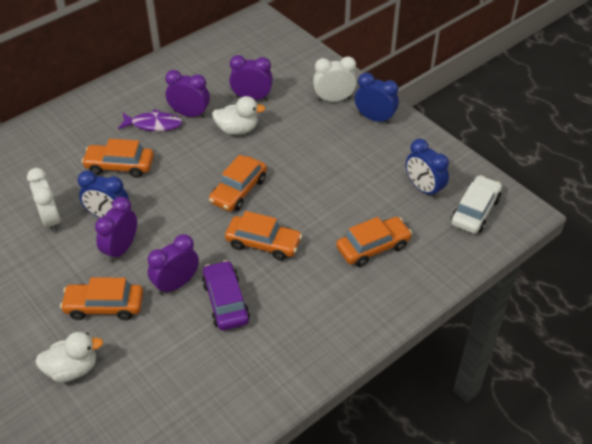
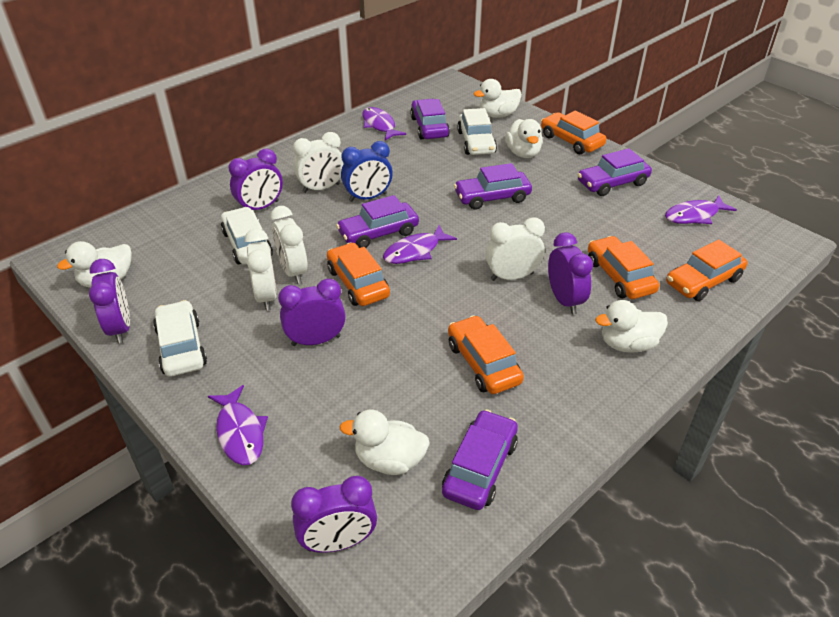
blue clock: [78,170,129,218] [355,73,399,124] [406,139,449,199] = 3 -> [341,141,393,202] = 1
purple car: [202,260,250,330] = 1 -> [336,195,419,248] [410,99,450,139] [442,409,518,510] [454,163,532,210] [577,148,652,196] = 5
purple clock: [95,196,137,263] [148,234,199,295] [165,70,210,118] [229,55,273,100] = 4 -> [89,259,130,344] [229,149,283,210] [278,279,346,346] [291,476,377,553] [548,232,593,314] = 5
purple fish: [118,109,183,131] = 1 -> [208,385,268,465] [362,107,406,140] [383,225,457,264] [665,195,737,224] = 4
white car: [451,175,502,234] = 1 -> [153,300,207,377] [221,207,273,265] [457,108,497,155] = 3
white clock: [27,168,60,232] [313,56,357,102] = 2 -> [245,229,277,310] [270,206,307,284] [293,132,344,193] [485,217,545,281] = 4
white duck: [35,332,103,382] [212,96,266,135] = 2 -> [57,241,132,288] [339,410,430,475] [473,79,522,118] [505,119,543,158] [595,300,668,353] = 5

